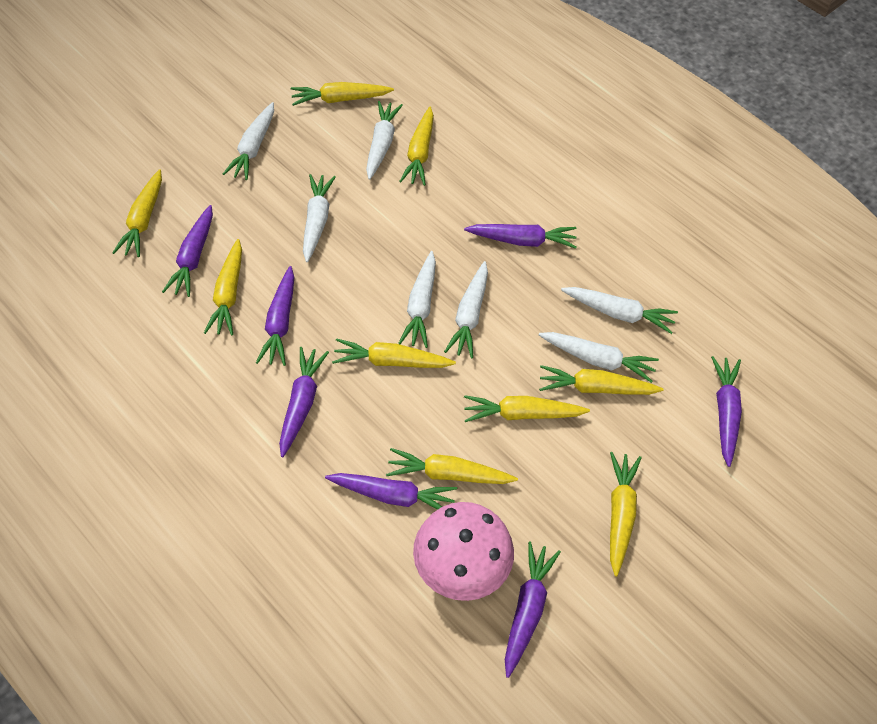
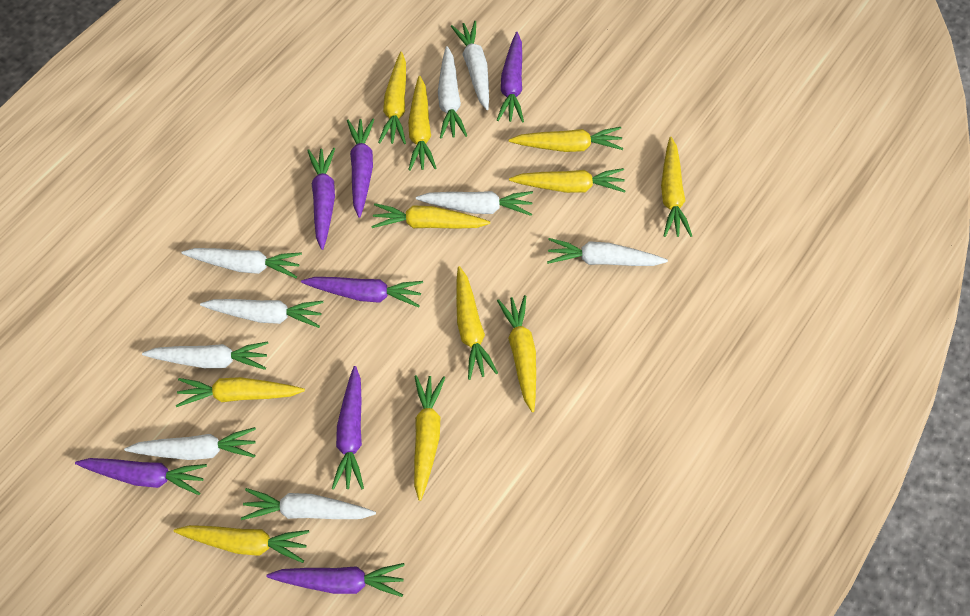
pink mushroom: [413,502,514,601] = 1 -> none = 0
white carrot: [223,102,274,180] [303,174,336,262] [366,101,403,180] [399,251,436,348] [444,261,488,359] [539,332,659,383] [561,287,678,334] = 7 -> [124,427,256,460] [142,341,269,370] [181,248,302,278] [200,299,324,328] [241,488,376,520] [416,191,533,216] [438,46,467,139] [451,21,489,110] [547,238,668,266] = 9
yellow carrot: [112,169,162,257] [204,239,242,335] [291,82,394,106] [332,338,456,368] [386,448,518,484] [399,107,434,186] [464,395,590,422] [539,365,664,395] [610,452,642,577] = 9 -> [174,525,309,563] [176,377,305,407] [371,203,490,229] [378,52,406,144] [408,76,437,171] [414,375,445,501] [456,266,498,380] [497,295,536,412] [509,127,623,152] [509,168,625,193] [661,137,692,237] = 11

